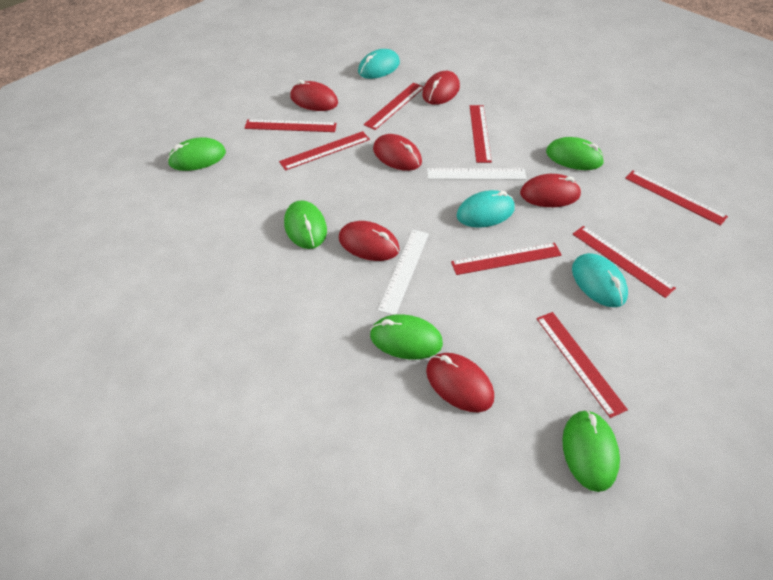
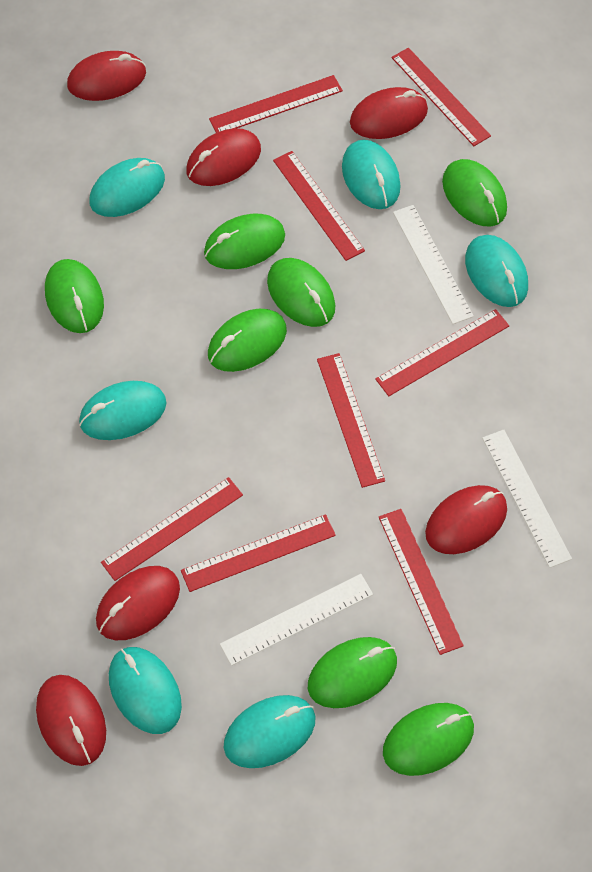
green mouse: [167,137,226,171] [284,200,327,249] [370,314,443,360] [546,137,604,170] [562,410,620,492] = 5 -> [45,259,104,333] [204,214,285,269] [208,309,287,372] [267,258,335,327] [308,637,397,708] [383,703,474,776] [442,159,507,226] = 7
turquoise mouse: [358,49,400,79] [457,190,515,228] [572,253,628,307] = 3 -> [79,381,166,440] [89,158,165,217] [109,647,182,734] [224,695,316,768] [342,140,401,209] [465,235,528,307] = 6
white ruler: [378,230,429,315] [427,168,527,180] = 2 -> [220,574,373,666] [393,205,474,324] [482,430,572,568] = 3

